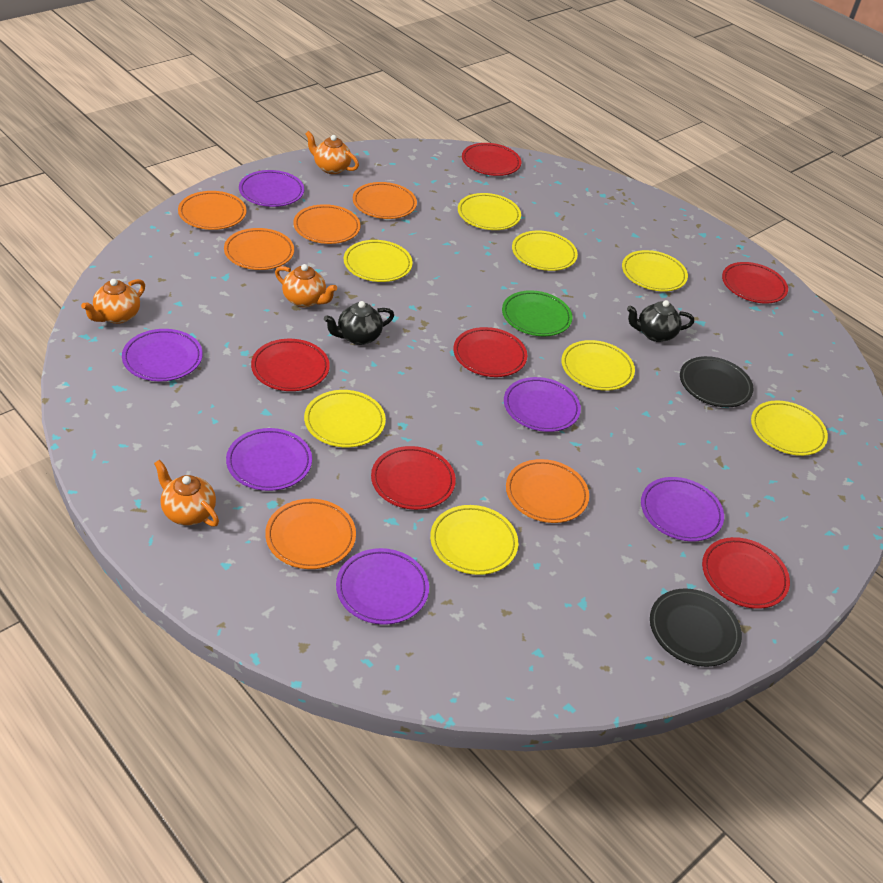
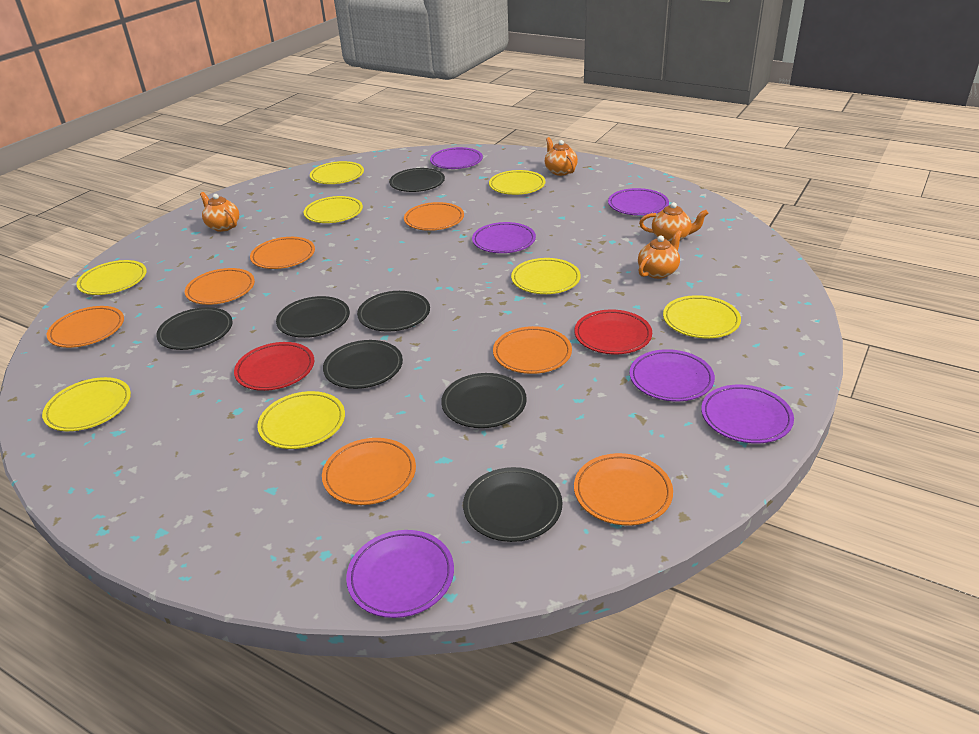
black plate: [650,588,742,667] [680,356,754,407] = 2 -> [156,307,233,350] [276,296,350,338] [323,340,403,389] [357,291,430,332] [389,168,445,192] [441,373,527,428] [463,467,562,542] = 7
black teapot: [324,301,394,345] [627,300,694,342] = 2 -> none = 0
green plate: [502,290,572,336] = 1 -> none = 0
orange plate: [178,191,247,230] [224,228,294,270] [265,499,356,569] [293,204,361,244] [353,182,417,219] [506,459,589,523] = 6 -> [47,306,124,348] [185,268,255,305] [250,237,315,269] [322,438,416,505] [404,202,464,231] [493,326,572,374] [574,453,673,526] = 7
red plate: [251,339,330,391] [371,446,456,510] [453,327,527,377] [462,143,521,176] [702,537,790,609] [722,262,788,303] = 6 -> [234,342,314,391] [574,310,652,354] = 2

